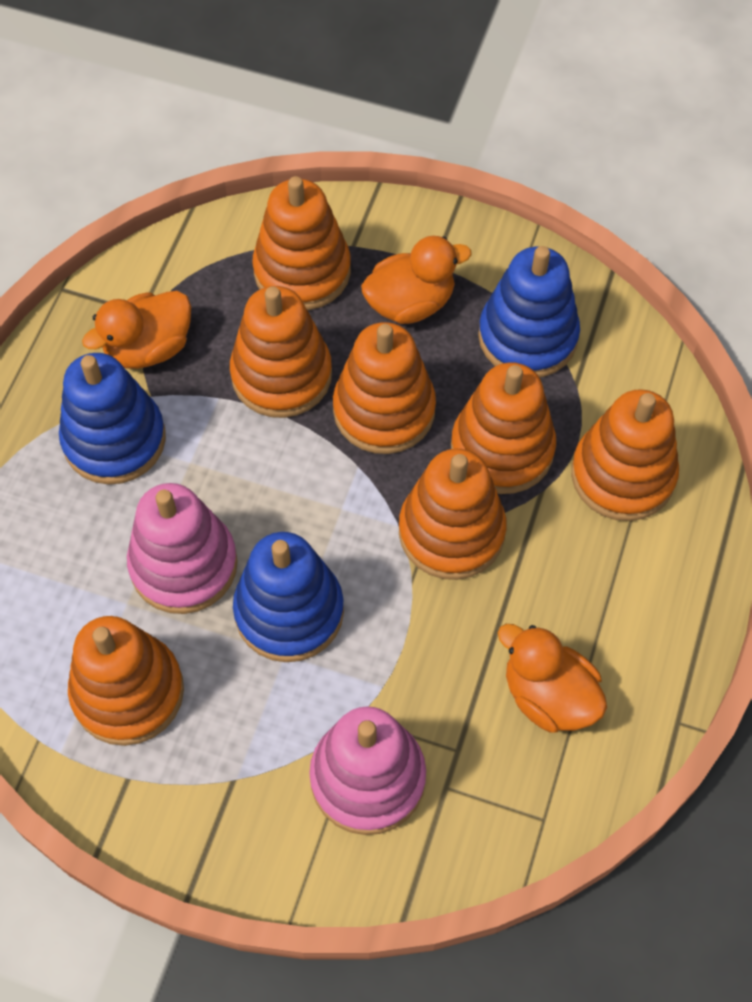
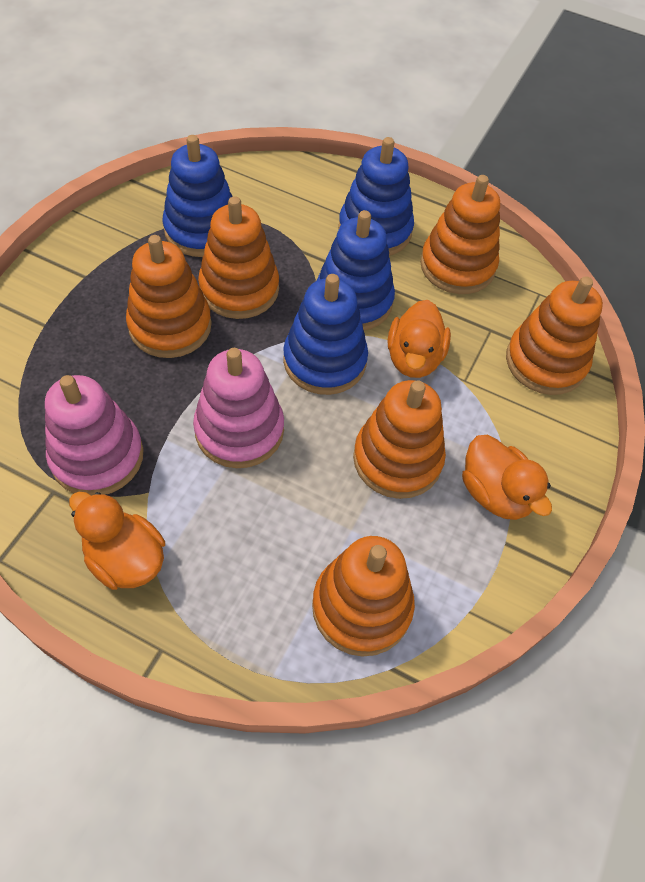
blue stacking toy: [59,353,166,485] [233,532,344,662] [478,246,580,378] = 3 -> [162,135,233,257] [283,274,368,395] [316,210,395,330] [338,137,414,256] = 4
orange stacking toy: [68,616,184,746] [230,286,332,418] [252,176,351,310] [333,322,436,454] [399,449,506,580] [451,362,556,494] [571,389,679,521] = 7 -> [126,235,212,358] [198,196,279,319] [312,536,415,657] [353,380,446,499] [420,175,500,294] [506,276,603,395] = 6

